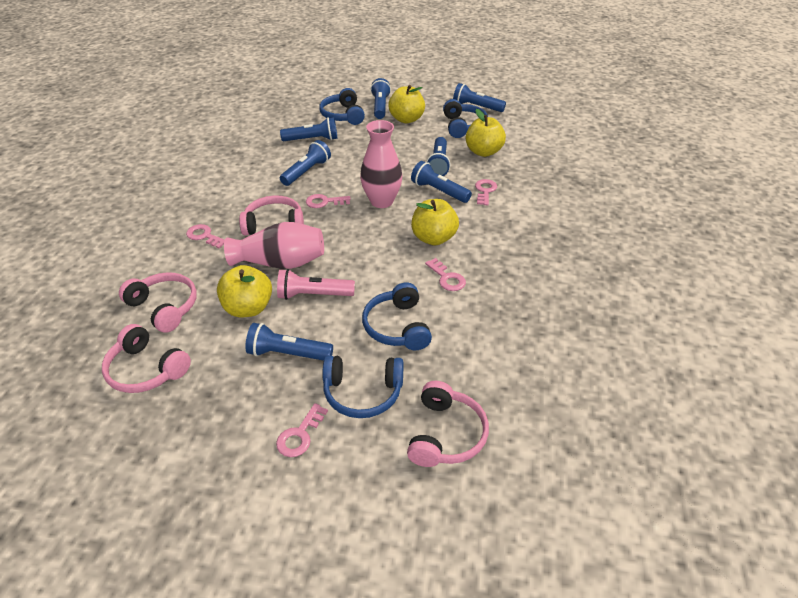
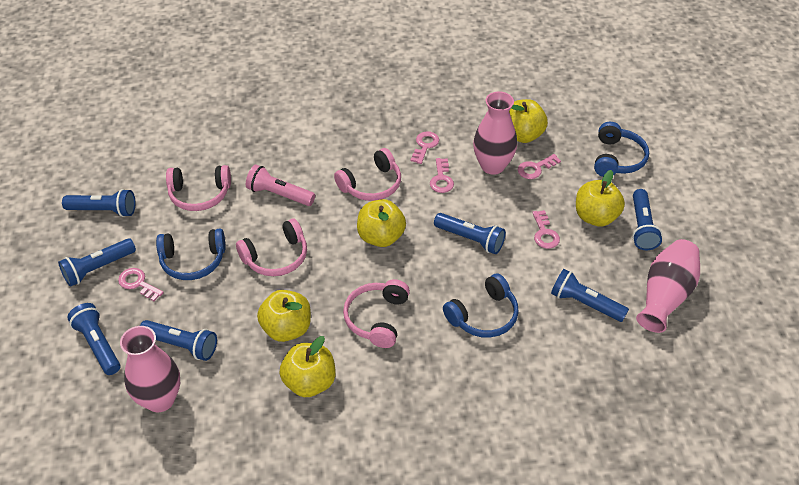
blue headphones: [319,88,365,125] [322,355,404,418] [362,282,432,350] [443,99,488,138] = 4 -> [156,228,225,280] [443,273,519,338] [594,122,649,177] = 3
pink vase: [224,222,324,269] [360,120,402,208] = 2 -> [120,326,180,412] [473,91,517,175] [636,239,700,333] = 3
yellow apple: [217,265,272,317] [388,85,425,123] [411,199,459,245] [466,109,506,157] = 4 -> [257,290,311,342] [280,336,336,397] [357,199,406,247] [509,99,548,143] [576,170,625,227] = 5

